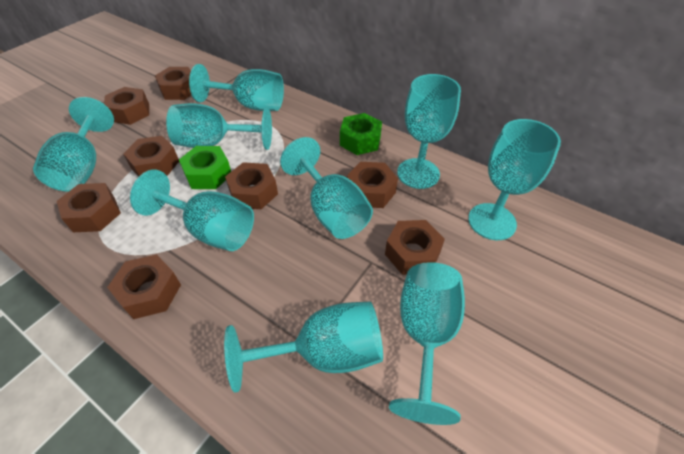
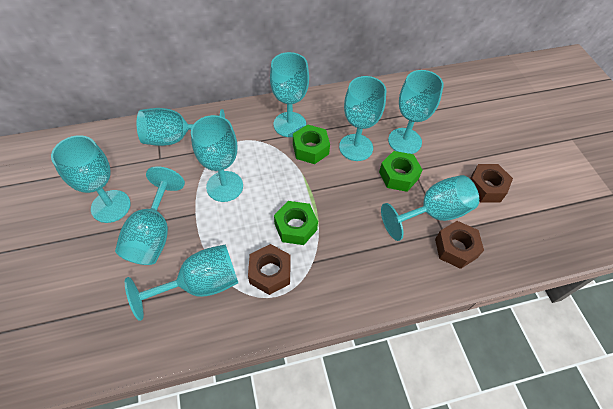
brown nut: [57,183,121,232] [104,87,149,125] [107,254,181,319] [123,136,179,177] [155,67,191,100] [225,162,278,209] [347,162,398,208] [385,220,445,275] = 8 -> [248,244,291,295] [435,221,484,269] [470,164,513,202] = 3
green nut: [179,146,231,189] [340,113,382,155] = 2 -> [274,201,318,245] [293,124,330,164] [379,151,422,192] = 3

